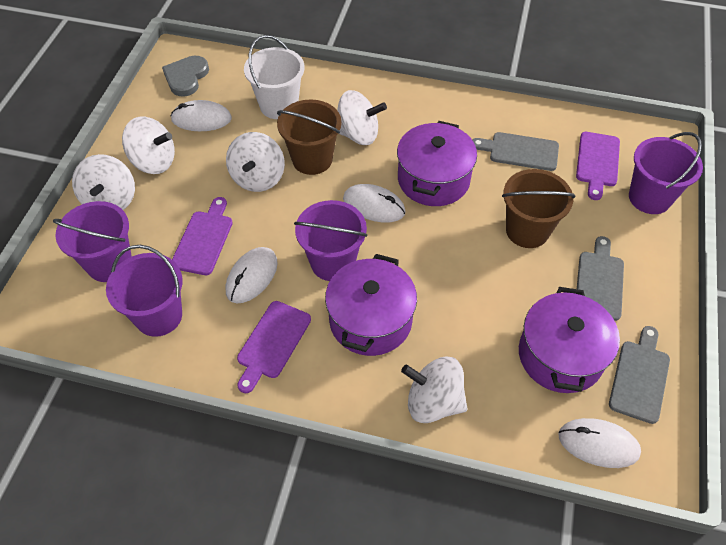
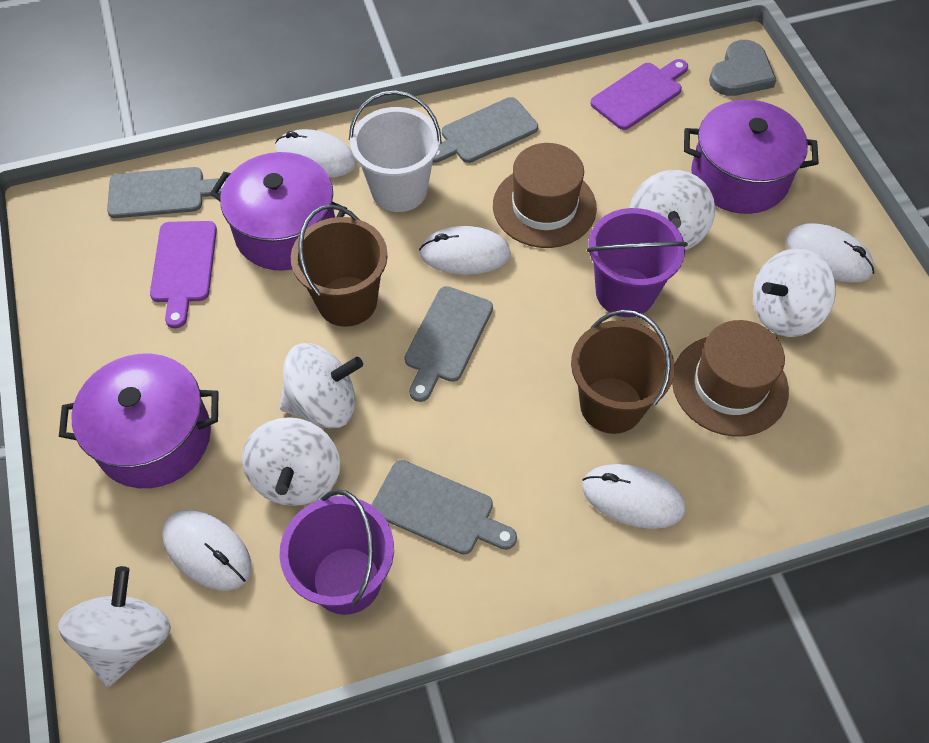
brown hat: none = 0 -> [493,143,597,248] [672,320,789,437] = 2
grey cutting board: [472,132,559,171] [577,236,624,321] [609,326,670,424] = 3 -> [107,167,226,218] [372,460,517,555] [404,286,493,402] [433,97,538,163] = 4
purple bucket: [53,201,132,282] [106,245,183,337] [294,200,367,281] [629,132,703,214] = 4 -> [280,489,394,615] [587,208,688,317] = 2
purple cutting board: [172,197,233,275] [237,301,311,393] [576,132,620,200] = 3 -> [150,221,217,329] [590,59,688,130] = 2
white mouse: [171,100,232,131] [226,247,278,303] [343,184,406,222] [558,418,641,468] = 4 -> [162,510,252,591] [275,129,357,178] [419,226,511,275] [582,464,685,529] [786,223,875,283] = 5

